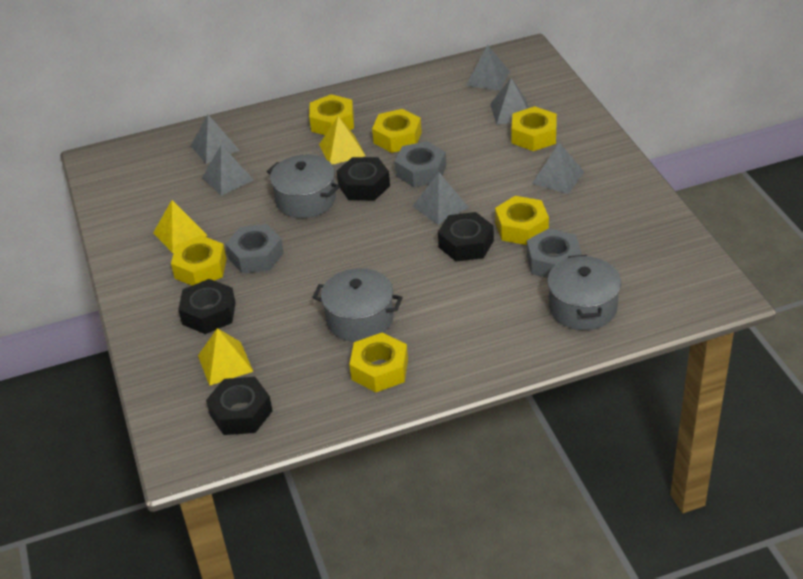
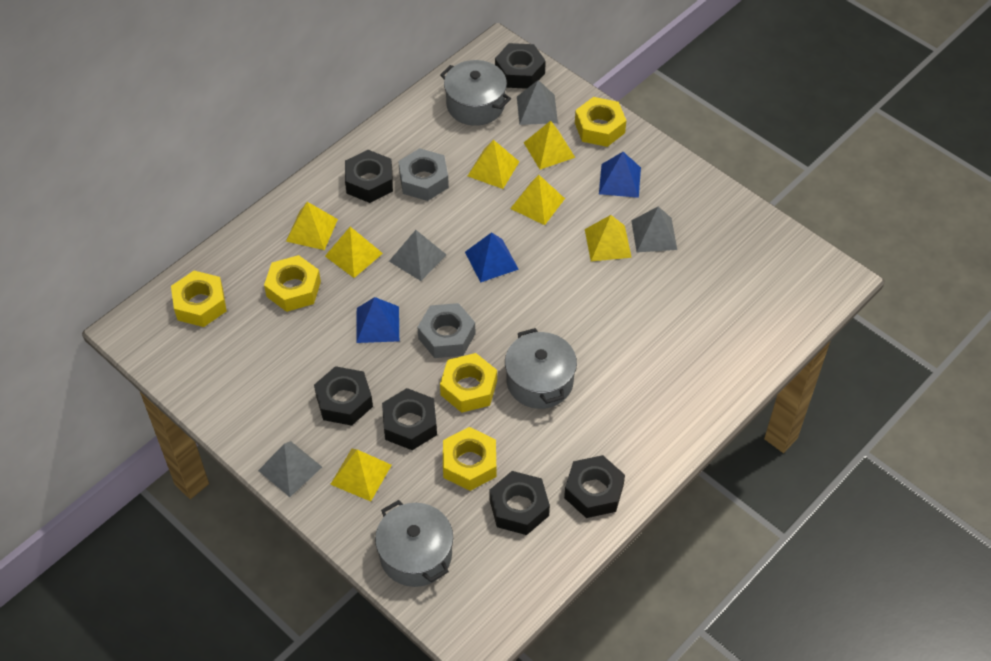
black nut: [178,279,236,334] [206,377,273,435] [337,157,390,200] [438,212,494,262] = 4 -> [314,366,373,426] [345,150,393,203] [382,388,437,450] [490,471,550,535] [495,43,546,89] [564,455,625,518] = 6
blue pyramid: none = 0 -> [356,297,399,343] [465,232,519,282] [599,152,641,198] = 3
grey nut: [226,224,284,273] [395,141,446,187] [527,228,582,278] = 3 -> [398,148,449,201] [417,303,475,358] = 2
grey pyramid: [190,115,240,164] [202,145,254,196] [413,172,469,225] [466,45,510,91] [490,78,529,125] [532,143,584,194] = 6 -> [258,441,322,497] [389,230,447,281] [517,80,558,125] [631,206,677,252] = 4
yellow nut: [171,235,226,286] [309,94,354,135] [349,332,408,392] [372,109,422,153] [495,196,549,245] [511,106,557,151] = 6 -> [171,271,227,327] [264,255,321,312] [440,353,497,413] [443,427,496,491] [575,97,626,147] = 5
yellow pyramid: [153,200,208,253] [198,328,253,386] [319,116,365,165] = 3 -> [286,202,338,250] [325,227,383,278] [330,449,392,501] [468,140,519,189] [510,175,565,225] [524,121,575,170] [585,215,632,261] = 7

